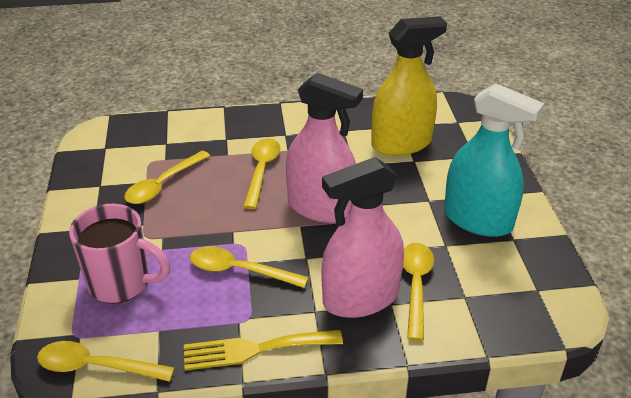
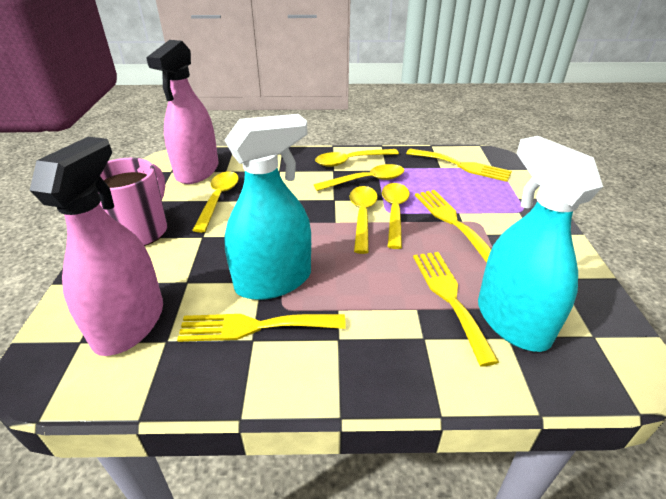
turquoise spray bottle: [444,83,544,237] = 1 -> [224,114,311,300] [478,136,603,352] = 2
yellow fork: [184,330,343,371] = 1 -> [177,314,346,342] [406,148,512,182] [413,252,499,367] [415,190,491,263] = 4
yellow spray bottle: [371,16,447,156] = 1 -> none = 0

